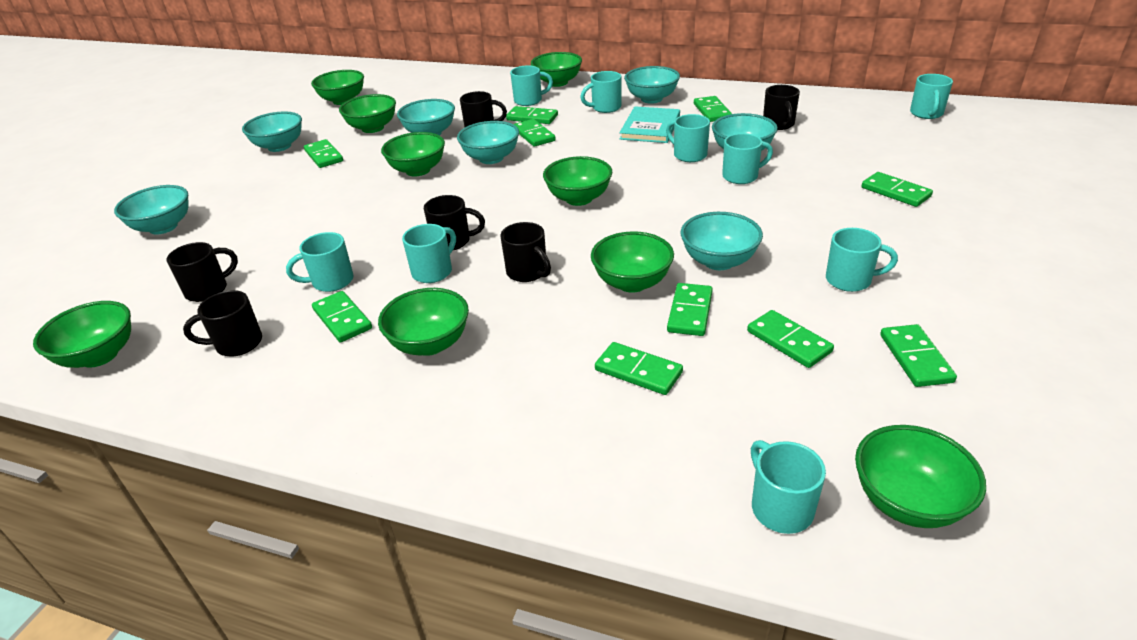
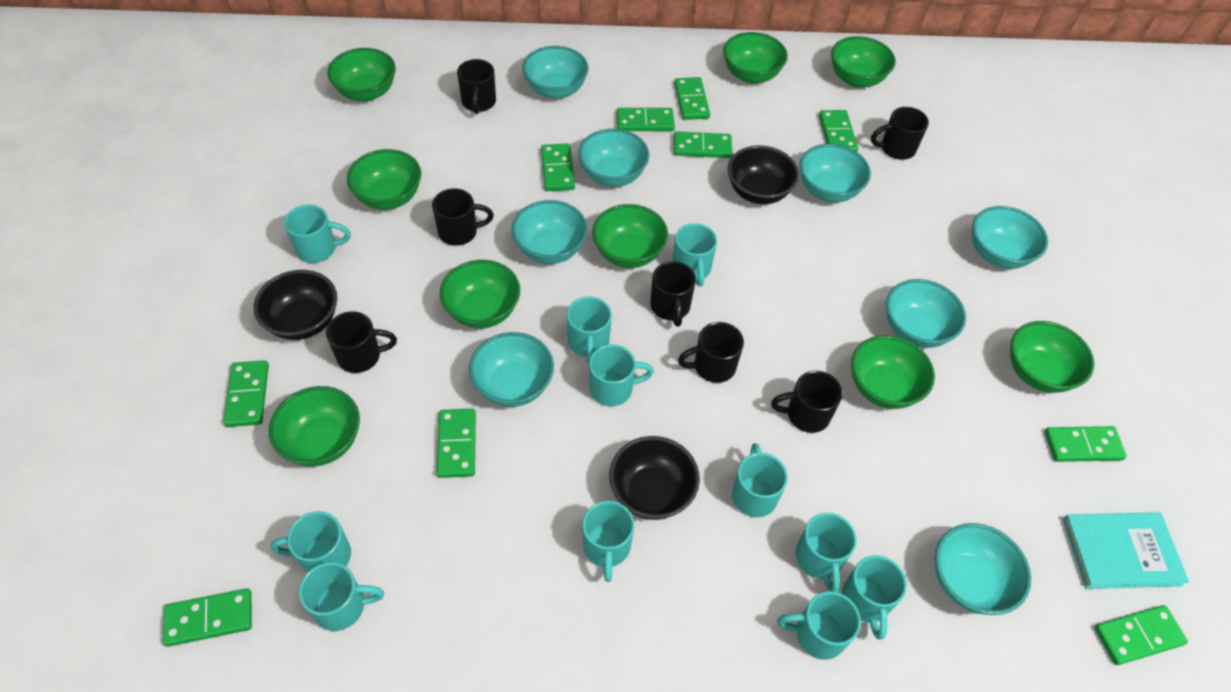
black bowl: none = 0 -> [254,270,337,340] [609,436,700,520] [728,145,799,204] = 3
black mug: [166,242,238,302] [183,290,262,356] [424,195,485,250] [460,91,507,127] [500,222,551,282] [763,85,800,130] = 6 -> [326,311,397,373] [432,188,494,246] [457,59,496,114] [650,261,696,327] [678,322,744,383] [771,371,843,433] [871,107,929,160] = 7
turquoise bowl: [114,185,189,235] [242,111,302,152] [397,99,455,136] [457,121,519,164] [624,66,680,104] [680,212,763,270] [712,113,778,151] = 7 -> [469,332,554,407] [511,200,588,264] [522,46,588,99] [578,129,649,187] [799,144,871,202] [886,279,966,348] [935,523,1031,615] [972,206,1048,269] = 8
turquoise mug: [286,232,353,292] [402,224,456,283] [510,65,553,106] [580,71,622,113] [666,114,710,162] [722,133,773,184] [751,440,826,534] [826,228,898,292] [910,74,953,119] = 9 -> [271,511,351,573] [284,205,351,263] [299,562,384,631] [567,297,612,364] [582,501,634,582] [589,344,654,406] [673,223,717,286] [732,443,788,517] [777,591,861,660] [795,513,857,592] [842,555,907,639] = 11

